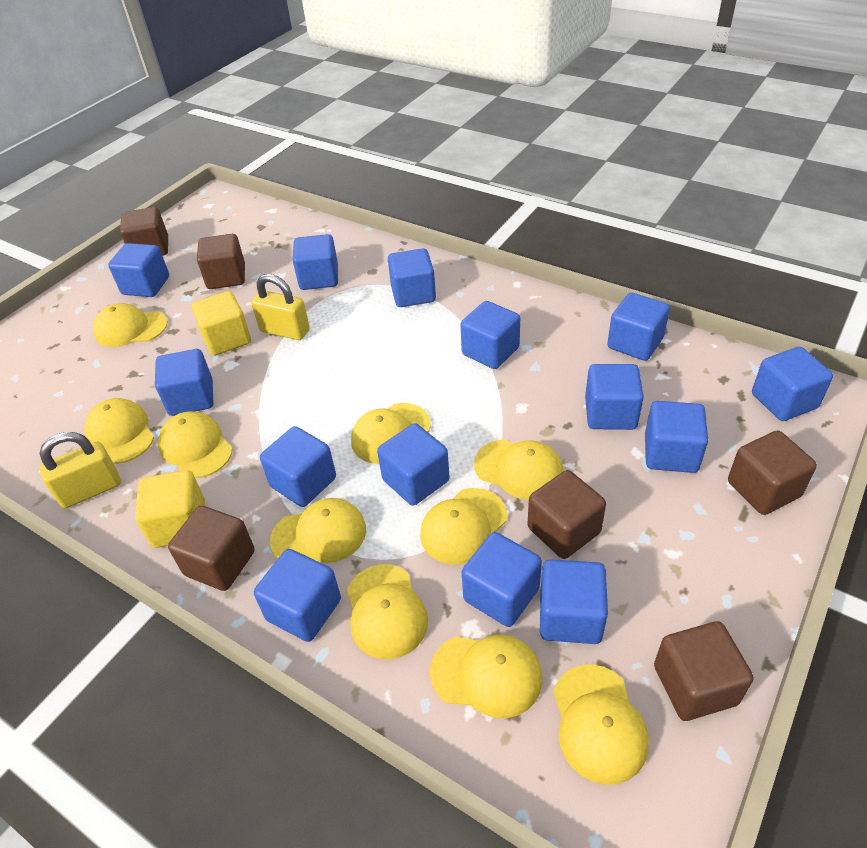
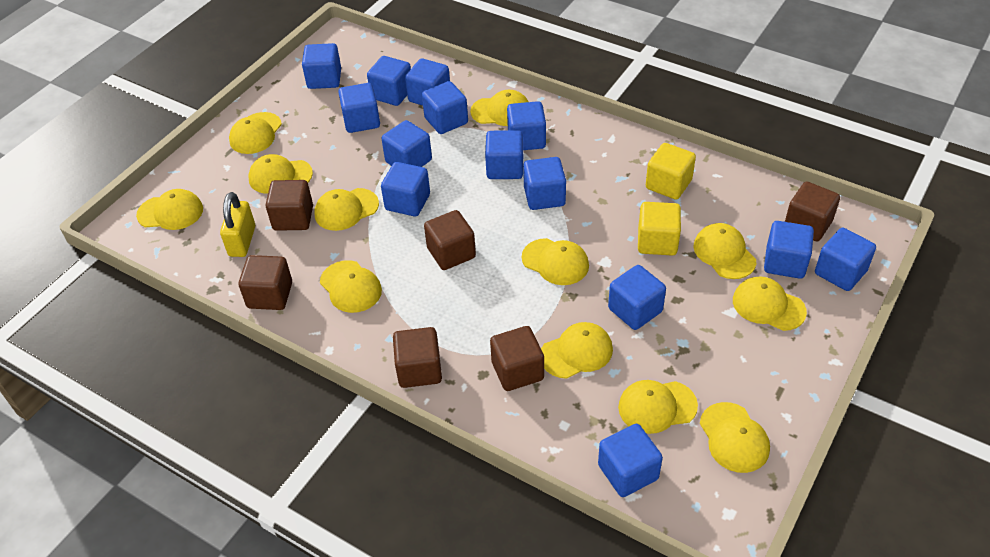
yellow cap: [84,398,154,464] [93,303,168,347] [158,411,233,478] [270,498,366,563] [347,564,428,659] [351,403,431,464] [420,488,507,565] [430,635,542,718] [474,439,563,500] [553,664,649,785] = 10 -> [136,189,203,230] [229,112,282,154] [248,154,313,194] [315,188,379,231] [320,260,382,313] [470,90,529,126] [522,238,589,285] [541,322,613,379] [618,380,698,434] [693,223,756,279] [700,402,770,473] [733,276,807,331] = 12
yellow padlock: [39,432,121,508] [251,274,310,340] = 2 -> [220,192,255,257] = 1

